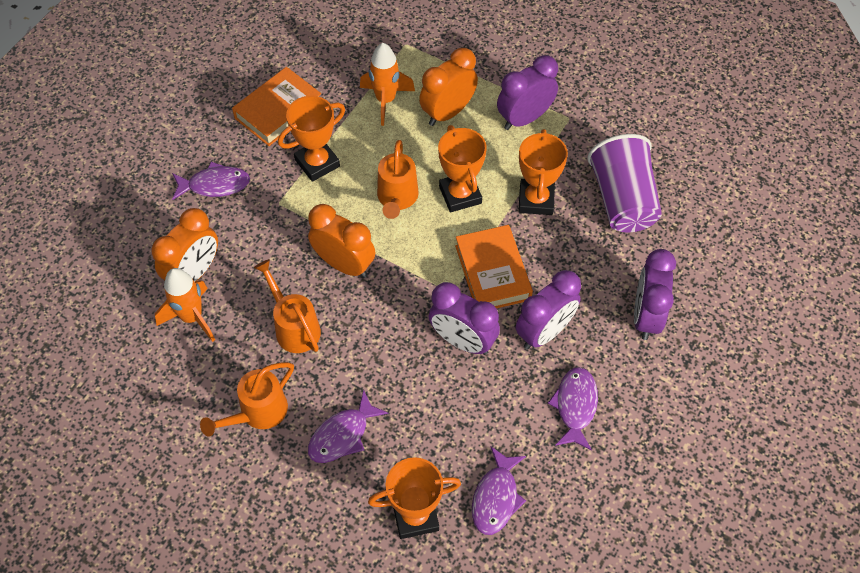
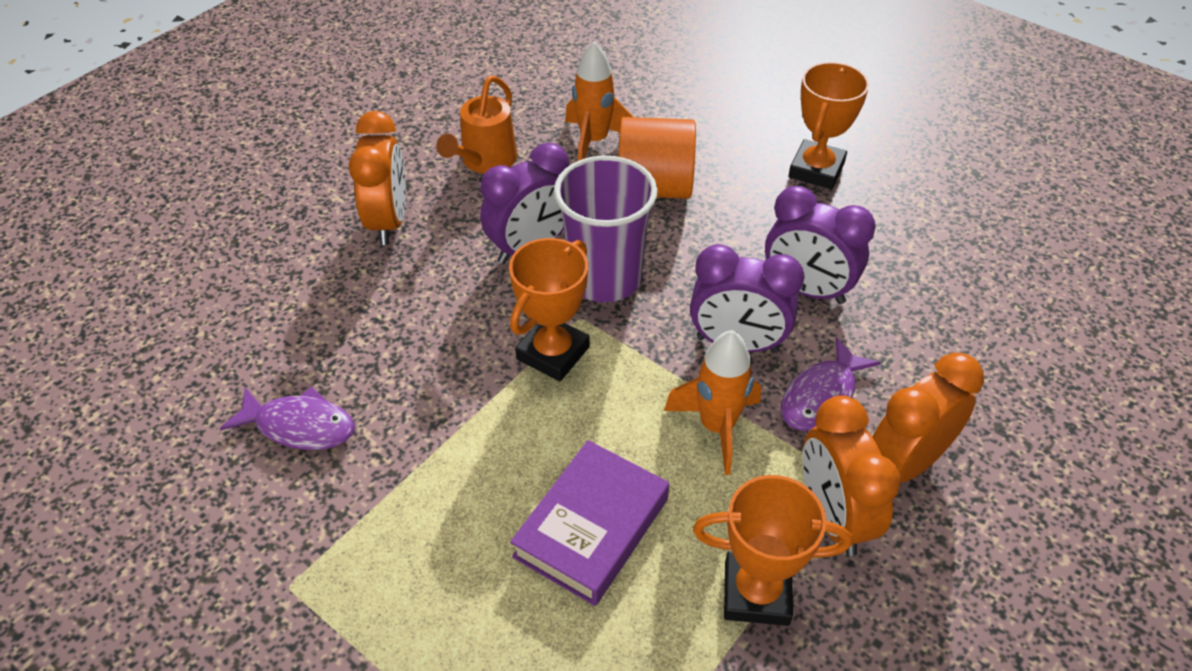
orange book: [232,67,321,146] [455,225,533,309] = 2 -> none = 0
orange cylinder: none = 0 -> [618,117,696,199] = 1
orange trophy: [278,96,345,182] [368,457,461,539] [438,125,487,212] [518,129,568,215] = 4 -> [509,238,590,381] [693,475,852,626] [789,62,869,189] = 3
orange watering can: [200,362,294,437] [254,259,321,353] [377,140,419,219] = 3 -> [436,76,517,174] = 1
purple book: none = 0 -> [510,440,669,606] = 1
purple clock: [429,282,500,355] [497,55,558,130] [516,270,581,350] [634,249,676,340] = 4 -> [480,143,570,264] [690,244,804,352] [765,186,876,304] = 3
purple fish: [172,162,250,200] [308,390,388,463] [472,447,526,535] [548,367,598,451] = 4 -> [220,387,355,450] [781,337,881,431] = 2

